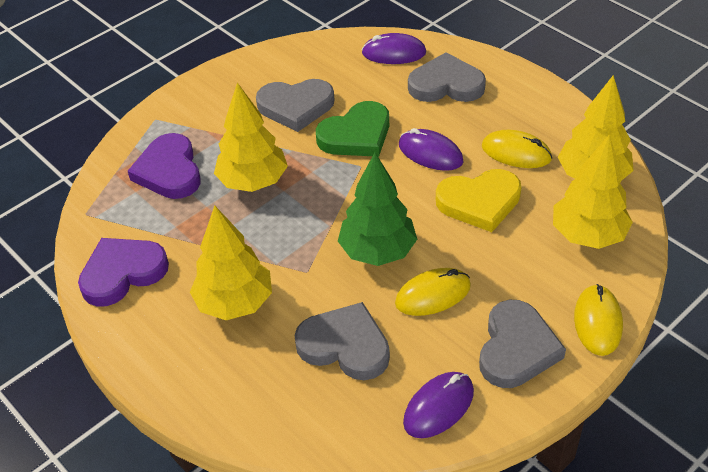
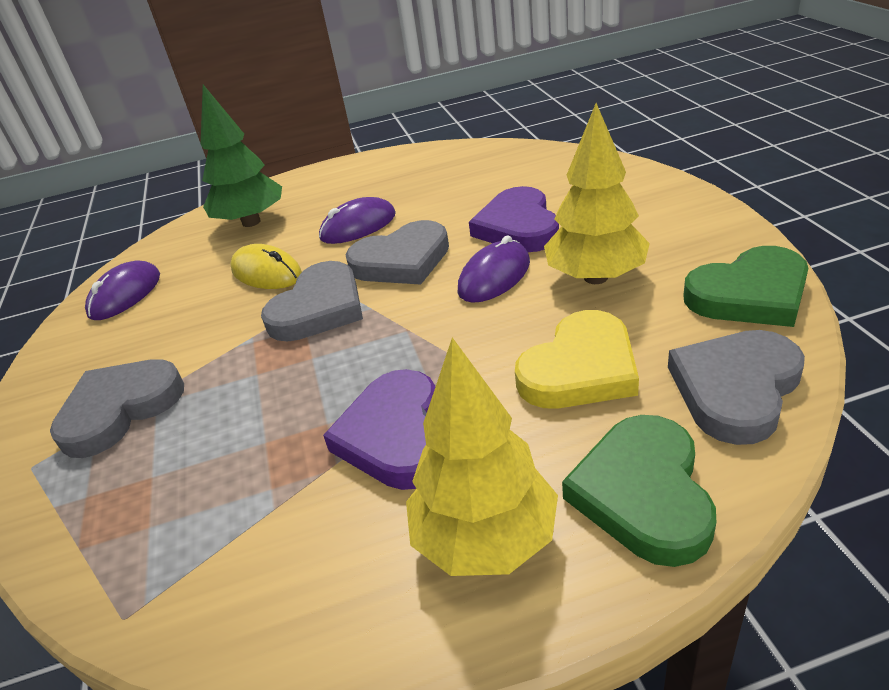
green heart: [316,101,389,157] = 1 -> [562,415,716,567] [684,246,809,327] = 2
yellow mouse: [395,268,471,316] [482,130,552,168] [574,284,623,356] = 3 -> [230,244,302,289] = 1
yellow tree: [190,205,272,320] [214,83,288,192] [553,134,633,249] [558,75,634,181] = 4 -> [406,337,558,576] [544,103,650,284] = 2

